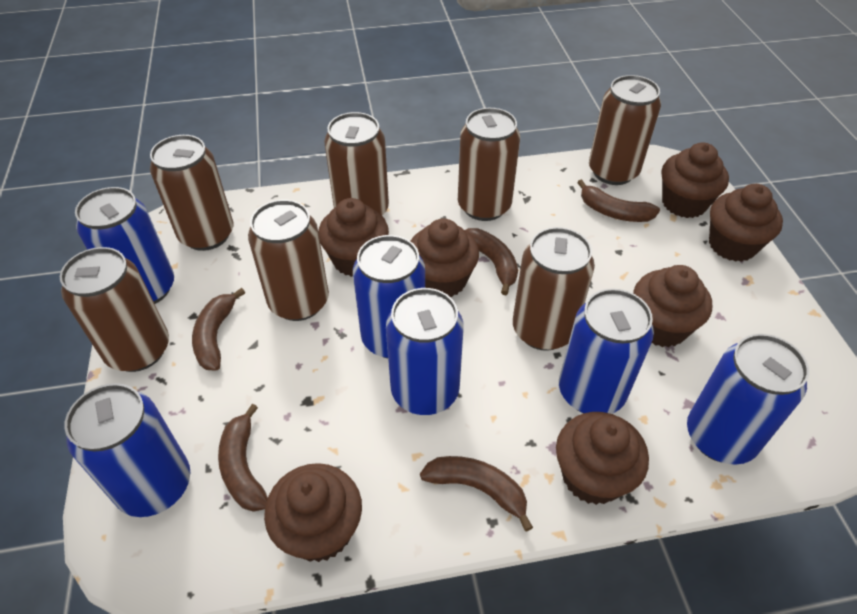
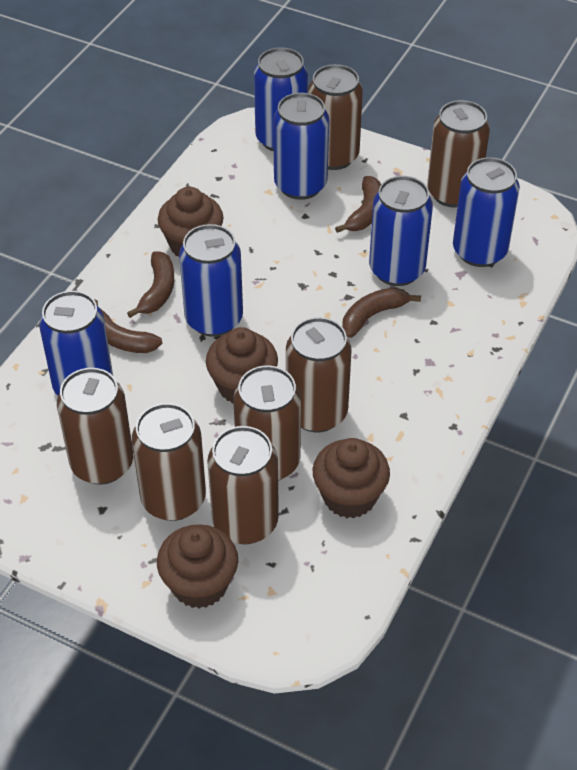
brown banana: [192,288,245,371] [218,404,268,512] [420,456,533,532] [465,228,518,295] [577,179,660,222] = 5 -> [94,299,162,353] [127,251,174,318] [335,176,381,233] [342,288,421,338] = 4
brown cupcake: [264,463,362,562] [318,198,389,277] [411,218,479,297] [556,412,649,505] [633,265,712,347] [662,142,729,218] [709,184,783,262] = 7 -> [157,524,238,609] [158,187,223,256] [206,327,278,404] [313,438,390,518] = 4

